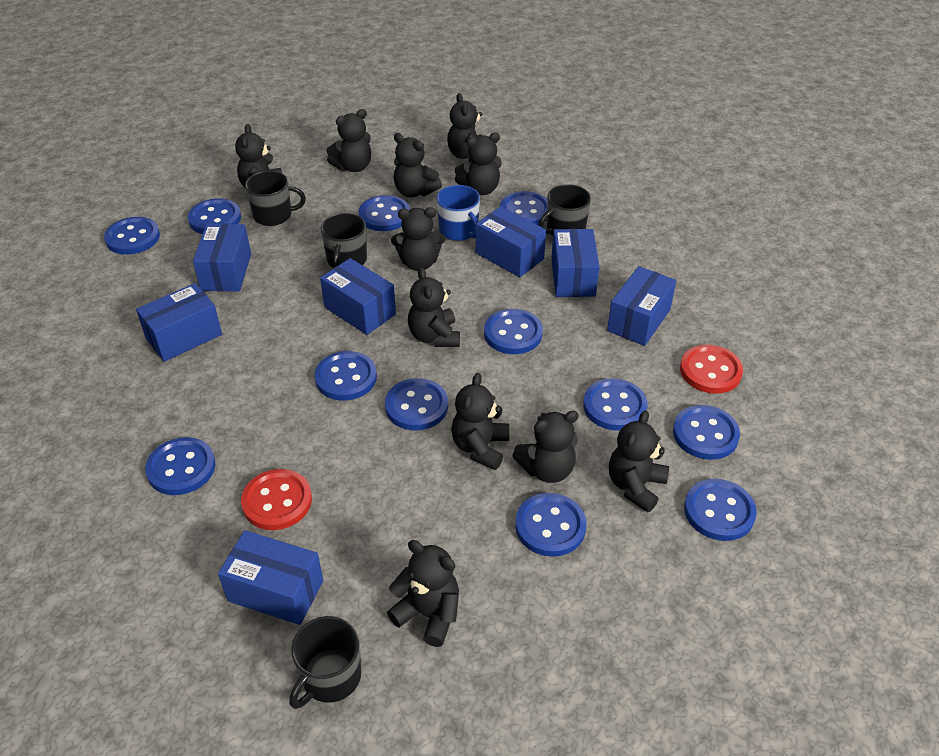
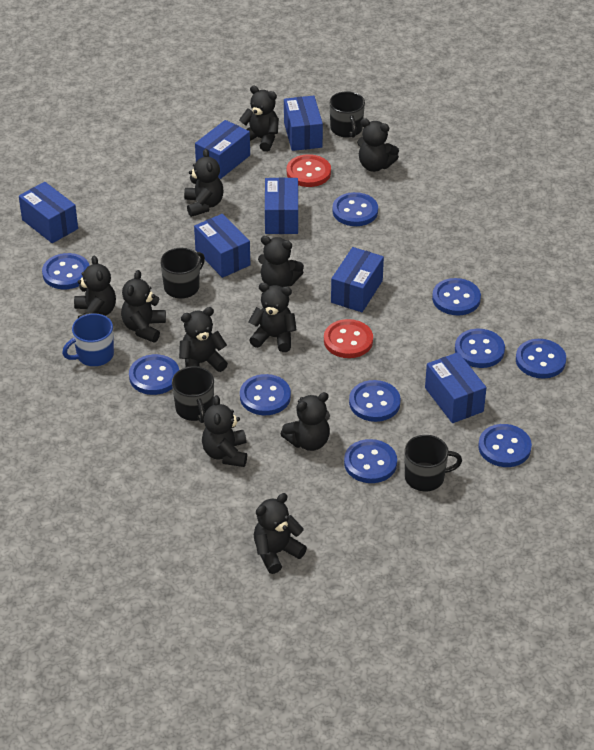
blue button: [104,217,160,255] [145,437,216,495] [188,198,241,234] [314,351,377,401] [359,195,410,231] [385,378,448,430] [484,309,543,354] [500,191,547,225] [515,493,587,557] [583,378,647,431] [673,405,740,460] [684,479,757,541] = 12 -> [42,253,90,289] [129,354,179,395] [240,374,291,415] [332,192,378,226] [344,439,397,483] [349,380,401,422] [432,278,481,316] [455,329,505,368] [478,424,532,467] [516,339,566,379] = 10

